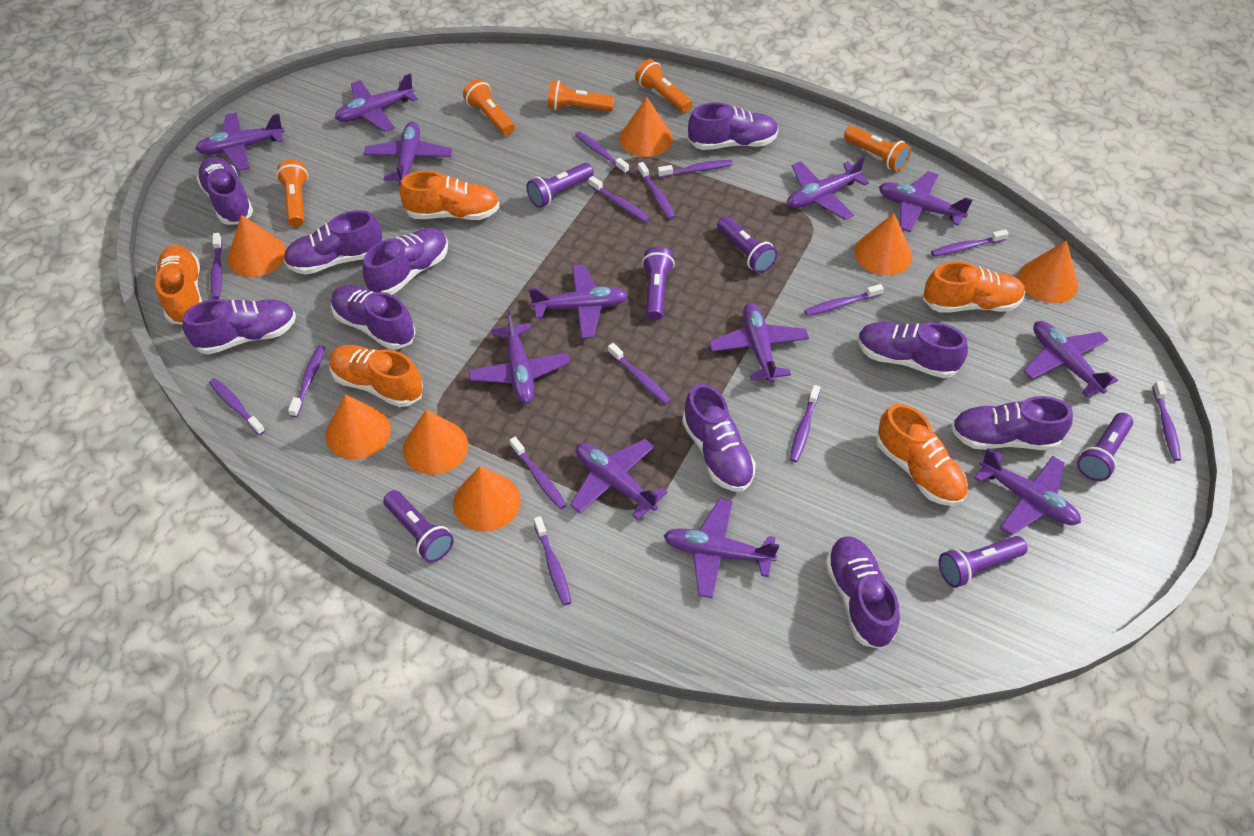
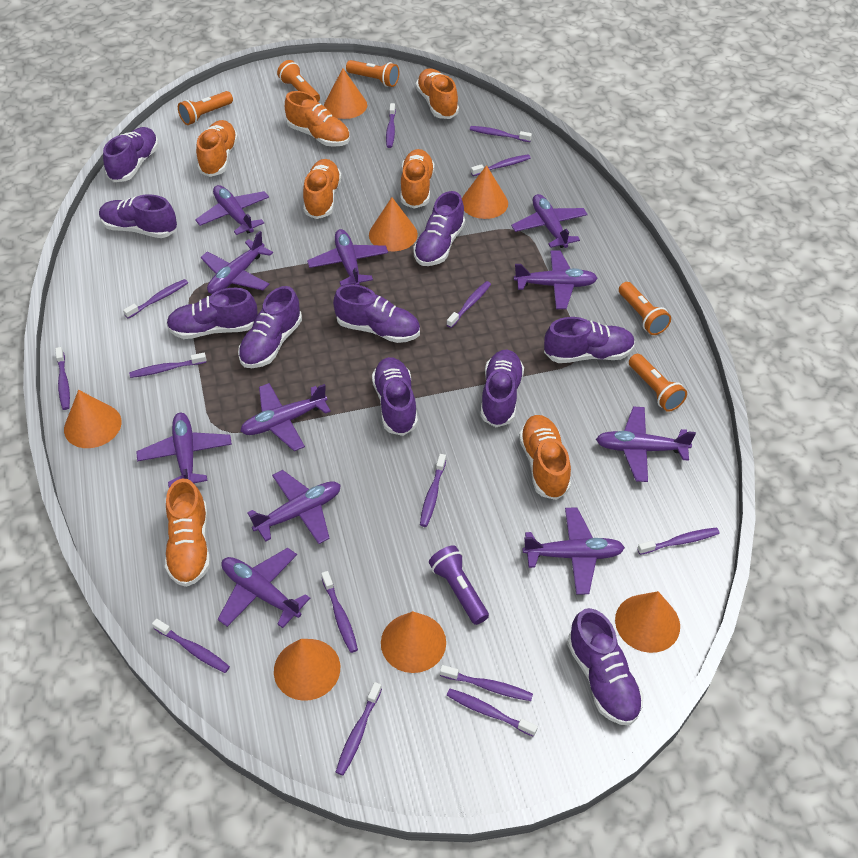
orange shoe: [155,245,202,325] [329,345,423,407] [399,171,500,220] [876,404,968,506] [923,261,1025,313] = 5 -> [165,479,210,587] [196,120,238,177] [285,91,350,147] [303,159,342,219] [401,149,434,209] [416,68,459,119] [519,415,571,500] = 7
purple flashlight: [383,490,454,562] [526,163,594,208] [642,247,675,320] [717,216,778,273] [939,536,1027,588] [1077,413,1133,481] = 6 -> [429,545,489,625] = 1
purple plane: [195,112,285,171] [335,73,418,132] [364,121,452,185] [468,310,570,404] [529,264,628,339] [570,439,668,520] [663,498,779,599] [709,303,809,383] [787,156,869,220] [879,171,972,233] [974,448,1081,535] [1024,321,1118,397] = 12 -> [136,413,232,488] [195,185,269,235] [201,231,273,294] [218,548,310,628] [241,383,331,451] [247,470,341,544] [307,229,388,286] [511,194,588,248] [514,250,598,309] [523,507,625,595] [596,406,696,482] = 11

